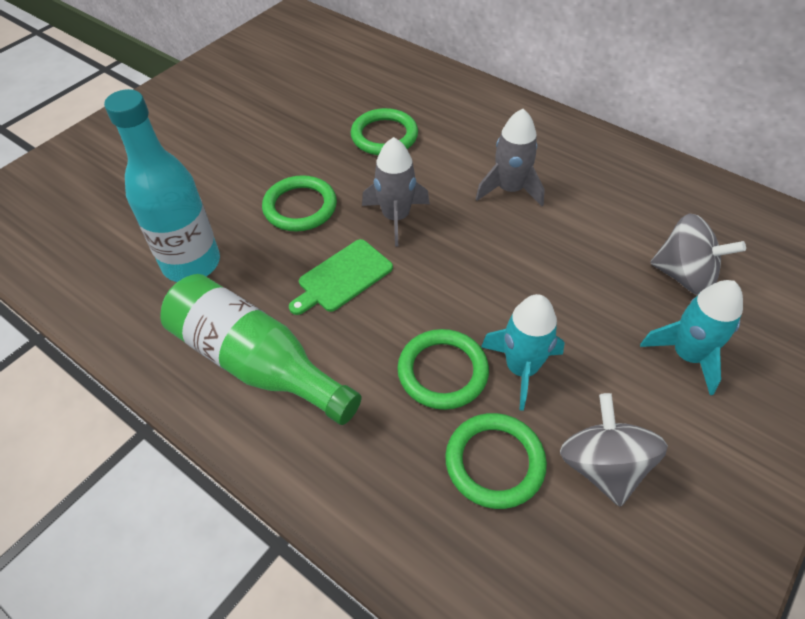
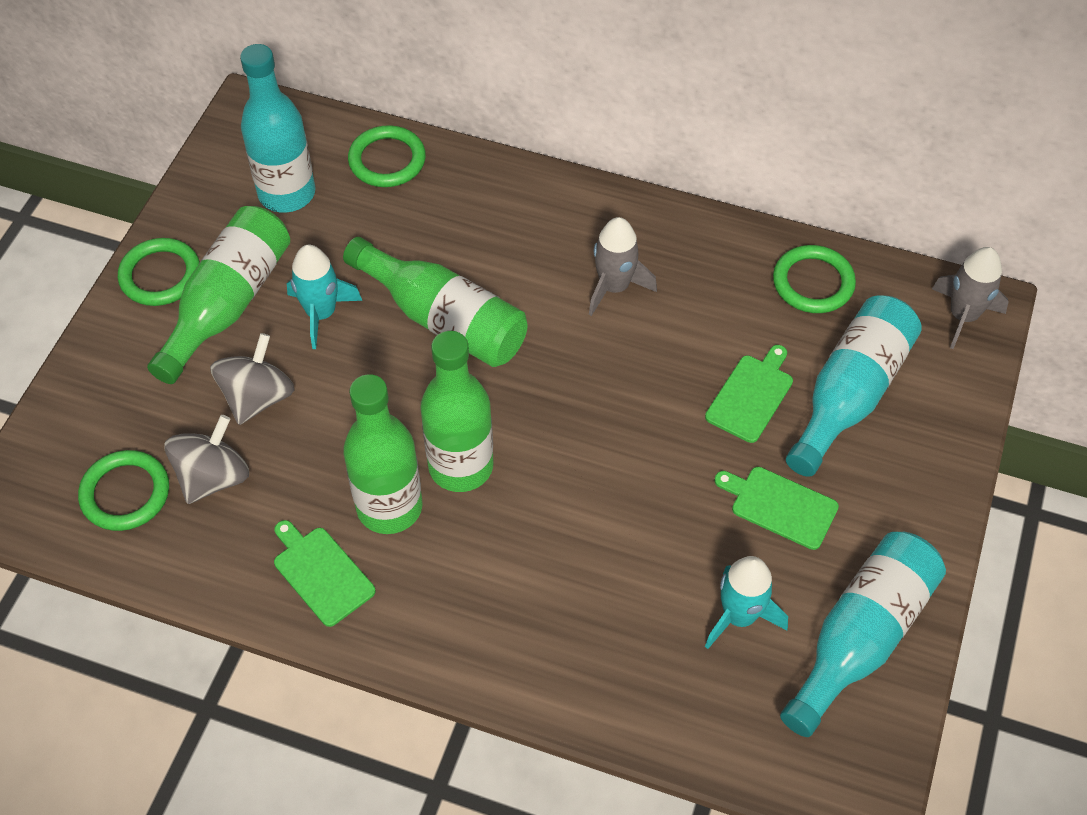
green bottle: [160,274,362,425] = 1 -> [147,206,290,384] [343,237,528,367] [343,374,423,534] [420,331,493,492] = 4
green cutting board: [289,239,393,315] = 1 -> [274,520,376,627] [705,345,793,443] [714,467,839,550] = 3
turquoise bottle: [104,89,220,282] = 1 -> [240,44,315,213] [780,532,946,737] [786,295,922,477] = 3

